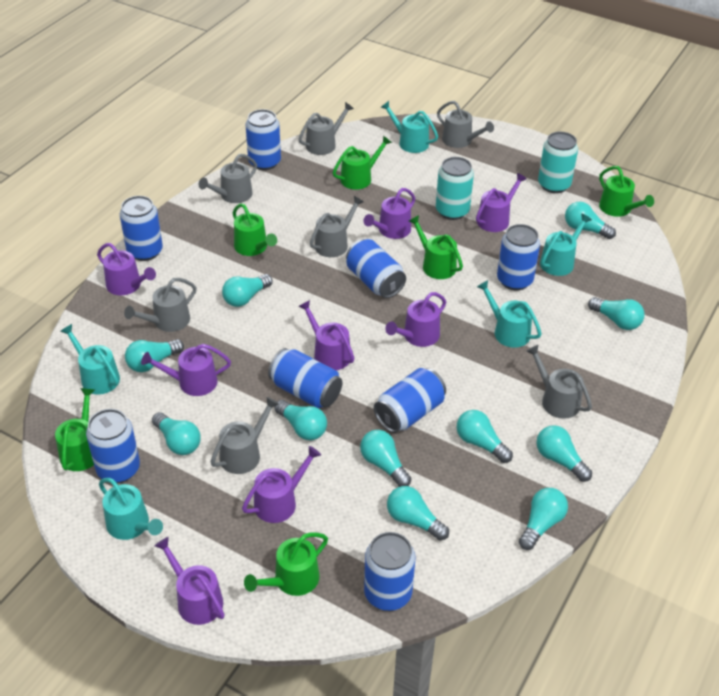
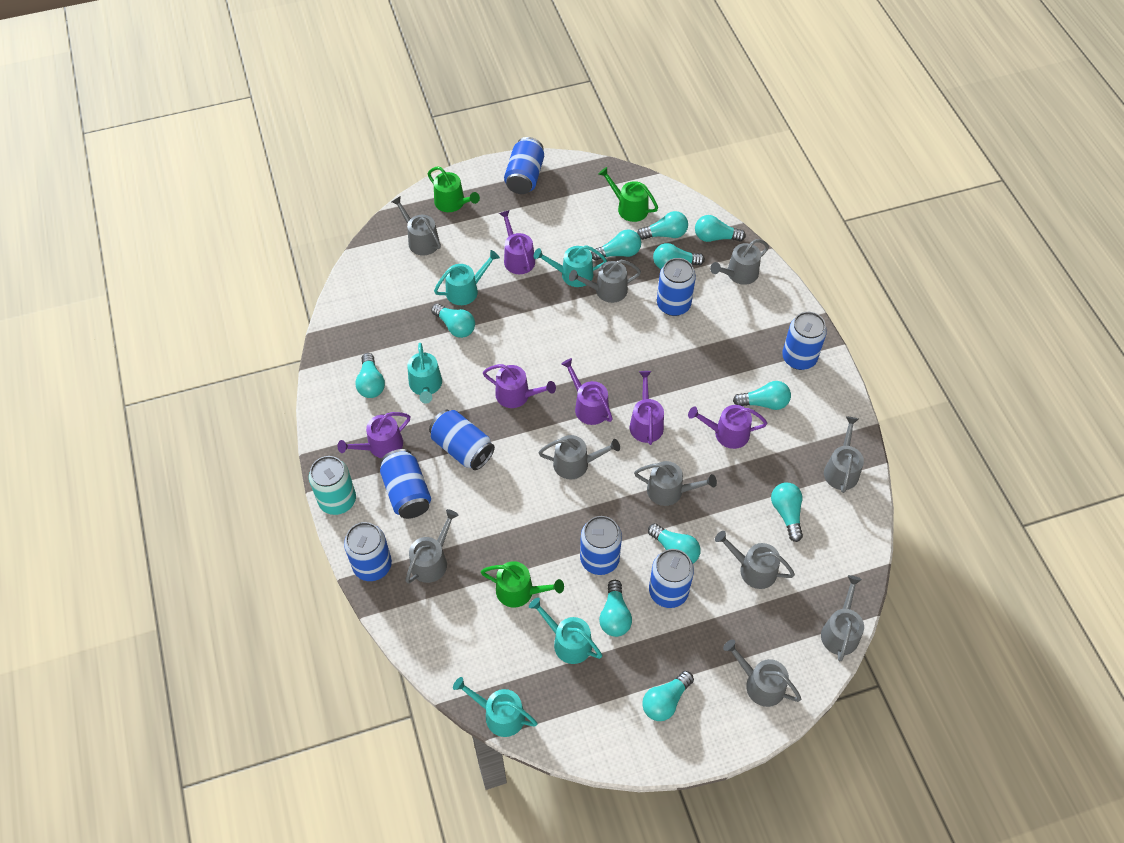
green watering can: [55,388,94,471] [233,203,277,256] [244,533,328,596] [333,136,392,190] [409,215,463,279] [599,166,654,217] = 6 -> [428,167,480,212] [481,561,564,608] [598,167,658,222] = 3
grey watering can: [124,278,196,332] [199,154,257,203] [211,397,279,474] [299,102,354,155] [310,196,364,257] [437,101,494,148] [526,345,592,419] = 7 -> [392,196,441,256] [405,509,458,584] [539,435,620,479] [569,260,641,303] [634,461,717,506] [710,239,769,285] [715,531,795,589] [723,640,801,707] [821,575,864,661] [824,416,864,493] = 10
purple watering can: [97,243,156,295] [141,344,231,396] [155,537,225,625] [242,446,321,523] [298,300,355,370] [363,188,415,239] [385,292,446,347] [476,173,527,232] = 8 -> [337,412,411,458] [483,364,556,408] [499,210,535,274] [561,358,613,425] [630,371,664,445] [688,405,767,449] = 6
turquoise can: [436,157,474,220] [538,132,578,193] = 2 -> [309,456,356,515] = 1

